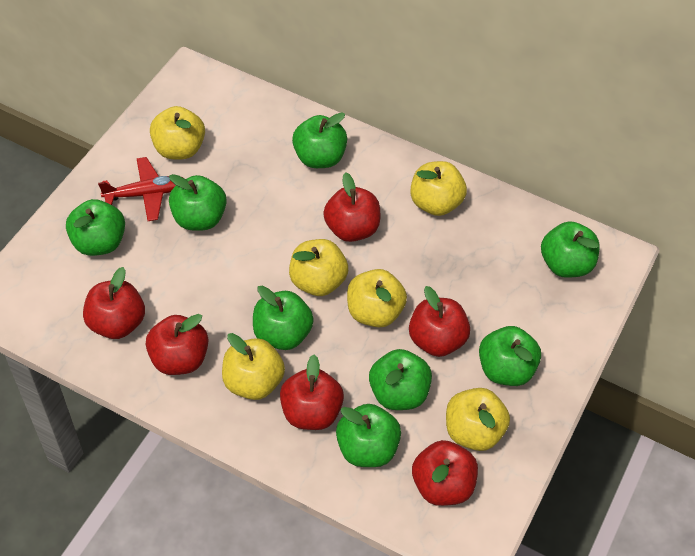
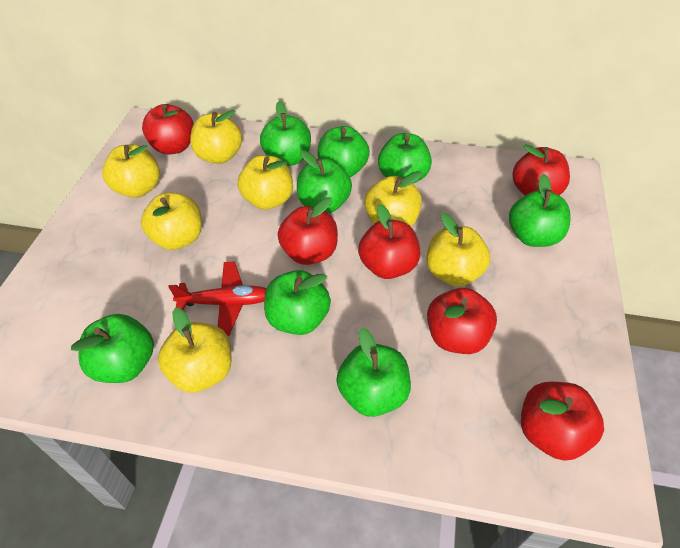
yellow apple: [150,106,205,159] [222,333,285,400] [289,239,348,296] [347,269,407,327] [410,161,467,216] [446,388,510,451] = 6 -> [102,144,160,198] [141,193,202,250] [158,307,232,393] [190,110,242,164] [238,155,293,210] [364,171,422,227] [427,213,490,287] = 7

